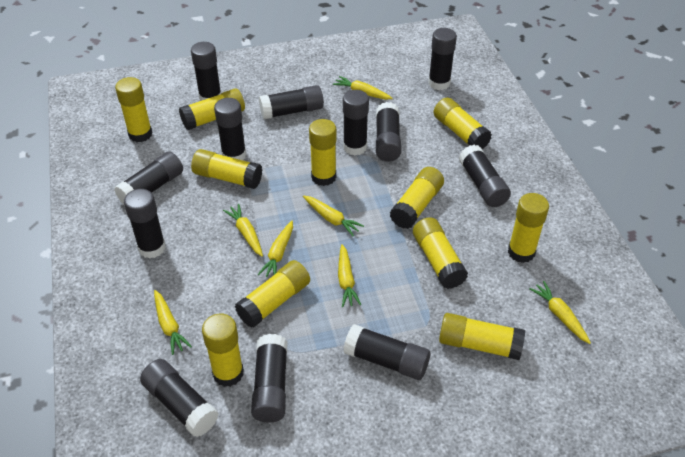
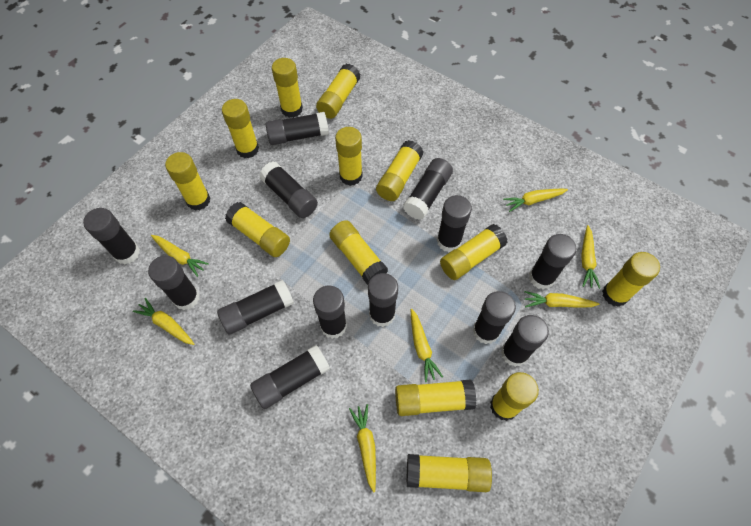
black glue stick: [114,151,183,206] [124,189,166,259] [140,359,219,437] [191,42,221,101] [214,98,246,160] [251,334,287,423] [259,85,324,119] [343,90,369,155] [343,324,430,380] [376,102,401,161] [428,28,457,90] [459,144,511,207] = 12 -> [83,208,140,265] [148,256,200,310] [217,280,294,335] [250,345,330,409] [259,161,318,218] [265,112,329,145] [313,286,347,339] [368,273,398,327] [403,158,453,220] [437,195,472,252] [473,291,516,344] [501,315,549,367] [529,234,576,290] = 13
yellow glue stick: [115,77,152,142] [179,88,245,130] [191,149,262,189] [202,313,244,387] [235,260,310,328] [309,119,336,186] [390,167,444,229] [413,217,468,289] [434,98,492,149] [439,313,525,360] [508,193,549,263] = 11 -> [165,152,210,211] [222,99,259,158] [225,202,290,257] [272,58,303,118] [316,64,361,119] [329,220,388,285] [335,127,363,186] [376,140,423,201] [395,379,476,416] [407,454,492,492] [440,224,508,280] [490,372,539,421] [602,252,660,307] = 13

